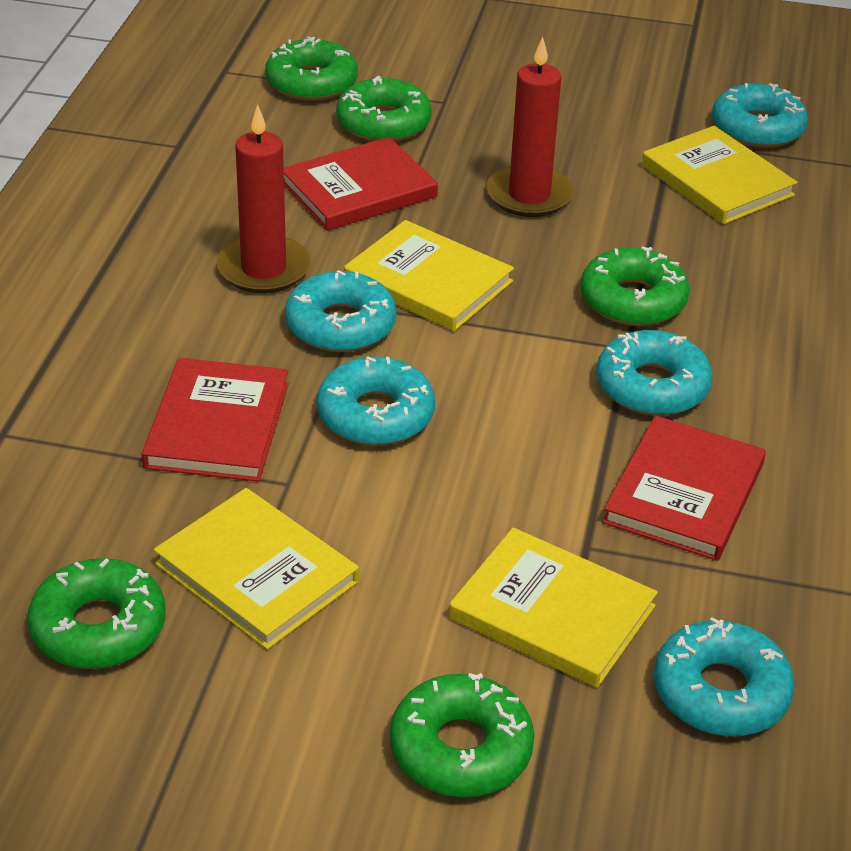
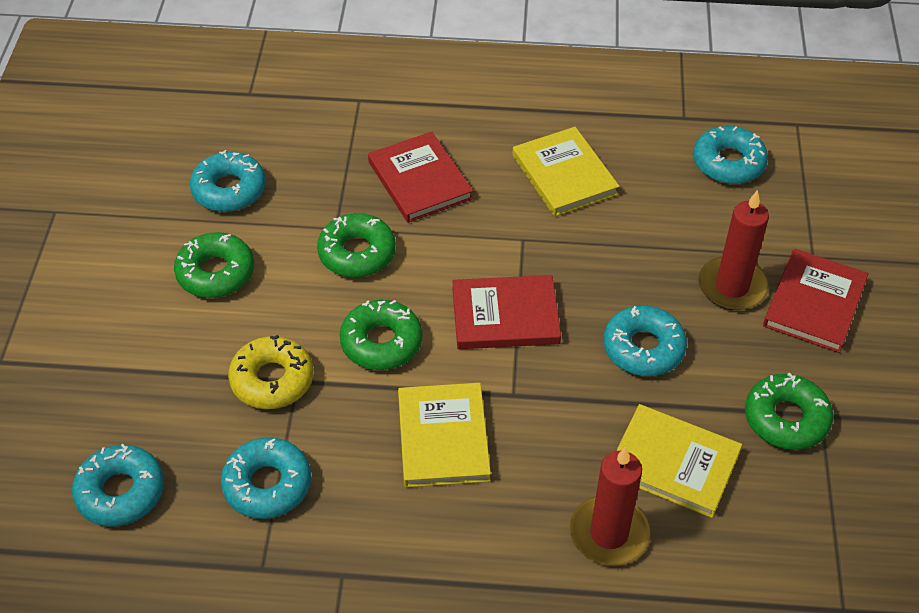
green donut: [27,558,165,669] [265,36,358,101] [336,76,432,142] [390,673,534,797] [580,246,690,326] = 5 -> [174,232,254,298] [317,213,396,277] [340,300,423,370] [745,373,833,450] = 4
yellow book: [154,488,359,649] [344,220,514,331] [449,527,658,688] [642,126,798,224] = 4 -> [398,383,491,488] [512,127,620,217] [616,404,742,518] = 3
yellow donut: none = 0 -> [228,335,314,409] = 1

